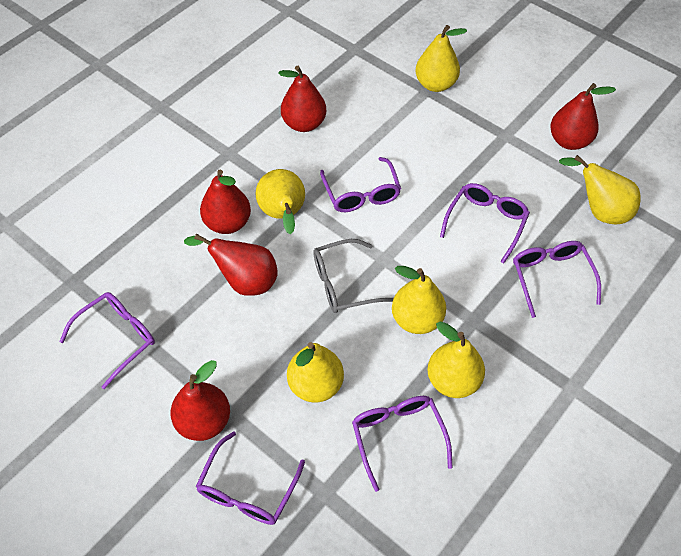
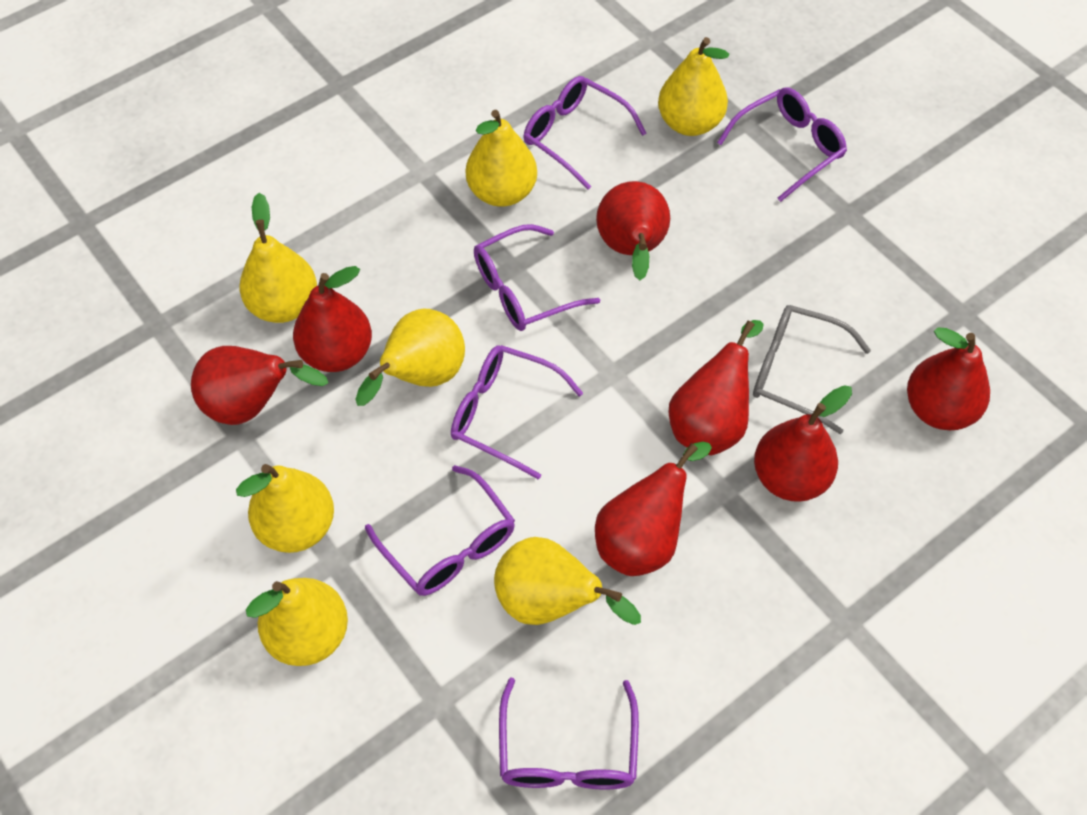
red pear: [171,360,230,441] [184,234,278,296] [200,170,251,234] [278,66,326,132] [550,83,616,150] = 5 -> [191,346,328,425] [293,266,372,372] [595,442,712,576] [596,181,670,280] [668,320,764,455] [754,385,852,502] [907,327,990,430] = 7
yellow pear: [256,169,305,234] [287,342,344,403] [392,266,446,334] [415,25,467,92] [427,321,485,398] [559,155,641,224] = 6 -> [236,464,334,553] [240,193,317,323] [246,578,348,666] [355,309,465,406] [466,110,537,207] [494,537,641,625] [658,37,729,136] = 7

